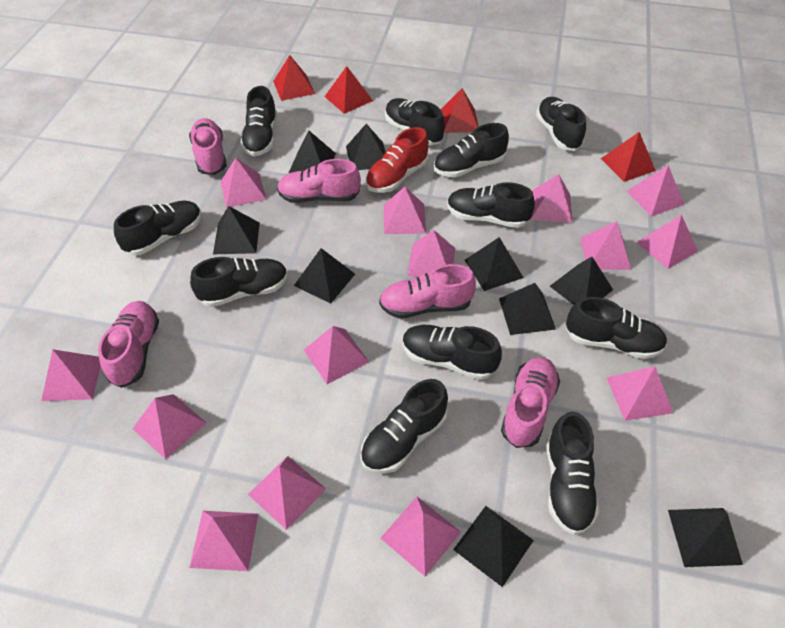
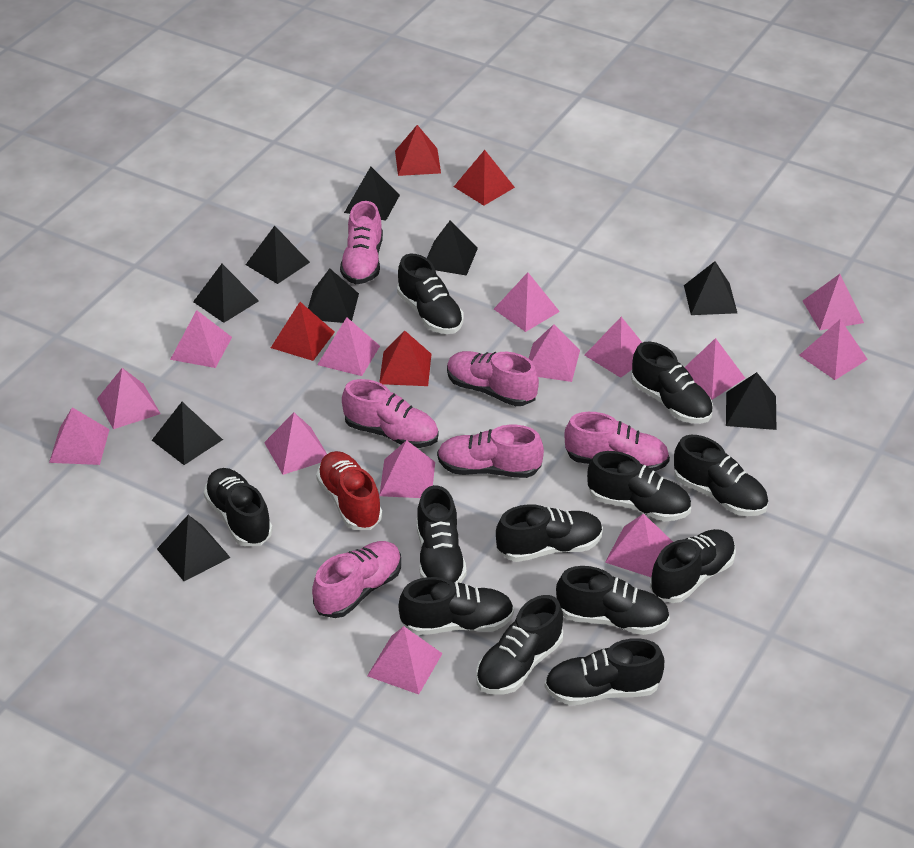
black shoe: [114,200,202,256] [190,257,288,307] [240,86,277,156] [361,379,448,474] [385,98,445,146] [403,325,502,380] [434,123,509,178] [447,182,535,228] [536,97,586,151] [546,412,599,535] [566,297,667,359] = 11 -> [204,468,273,546] [397,254,463,334] [398,577,514,635] [416,485,466,583] [476,595,563,695] [496,504,603,562] [545,638,664,705] [556,566,670,635] [587,451,691,521] [631,342,713,424] [650,529,736,603] [674,435,768,516] = 12
pink shoe: [98,301,159,388] [189,118,227,175] [277,159,361,203] [379,264,476,318] [501,357,560,448] = 5 -> [312,541,401,618] [340,201,383,284] [342,379,438,448] [437,425,544,478] [447,351,539,406] [564,412,670,471] = 6

